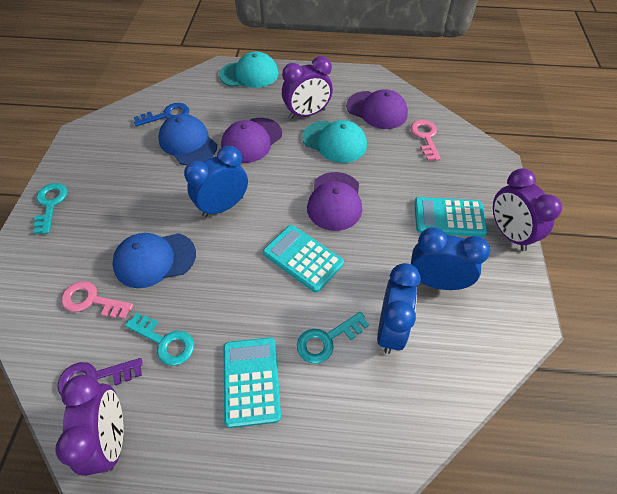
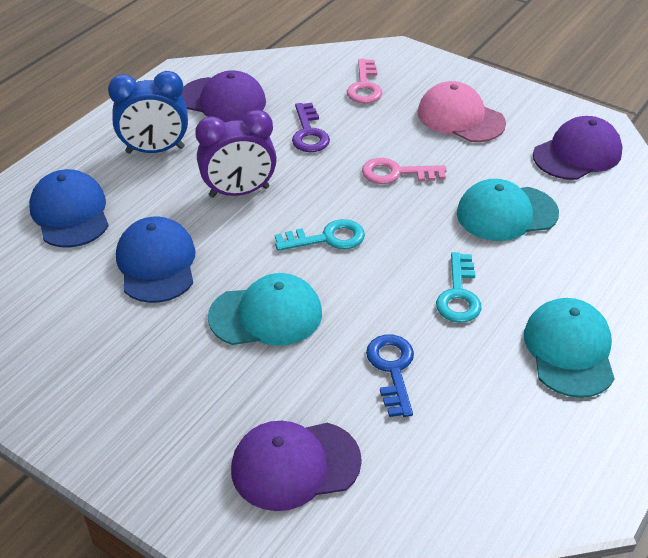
blue clock: [184,146,248,217] [377,263,421,354] [411,227,490,290] = 3 -> [108,71,188,154] = 1
pink cap: none = 0 -> [418,81,506,142] = 1
purple clock: [55,374,124,476] [282,56,333,119] [493,168,562,251] = 3 -> [195,110,277,198] = 1
turquoise calculator: [224,337,281,428] [263,225,344,293] [414,197,488,237] = 3 -> none = 0
turquoise cap: [219,51,278,88] [302,120,367,163] = 2 -> [208,273,322,346] [457,179,559,241] [524,298,615,398] = 3
turquoise key: [33,183,68,234] [125,313,194,366] [297,312,369,364] = 3 -> [275,219,365,251] [436,252,482,323] = 2

